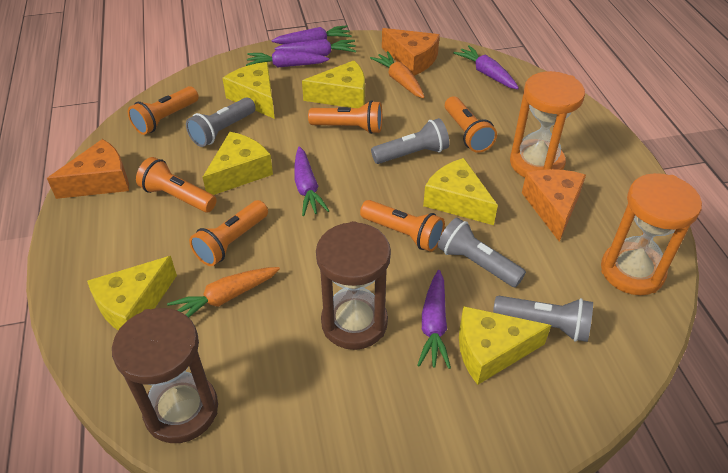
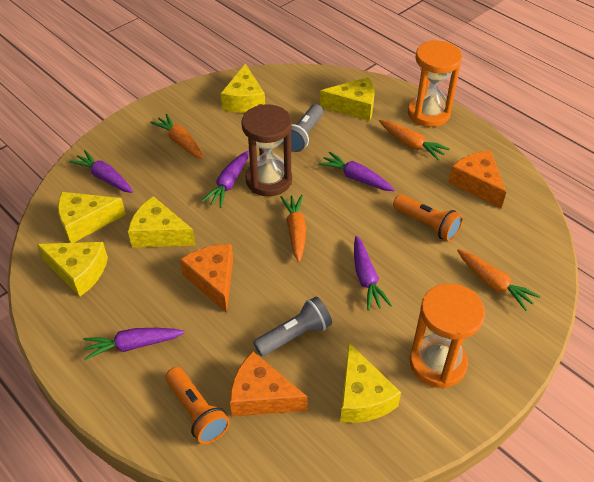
brown hourglass: [112,308,218,443] [316,221,391,350] = 2 -> [241,104,292,196] = 1
grey flashlight: [186,97,256,147] [371,118,449,164] [437,217,526,287] [493,296,593,342] = 4 -> [253,297,332,356] [282,104,323,152] = 2
orange carrot: [167,267,280,318] [370,51,425,99] = 2 -> [150,114,203,159] [281,195,306,262] [379,120,450,160] [457,249,540,311] = 4
orange flashlight: [128,86,199,135] [136,157,217,212] [189,200,268,266] [308,100,382,134] [360,200,445,252] [445,96,497,153] = 6 -> [165,367,230,444] [393,194,463,241] = 2
purple carrot: [246,50,329,67] [271,25,352,44] [275,39,356,56] [294,147,329,216] [417,270,451,369] [454,45,519,89] = 6 -> [69,150,133,193] [83,328,185,360] [201,151,249,208] [318,151,395,191] [354,236,392,311] = 5

